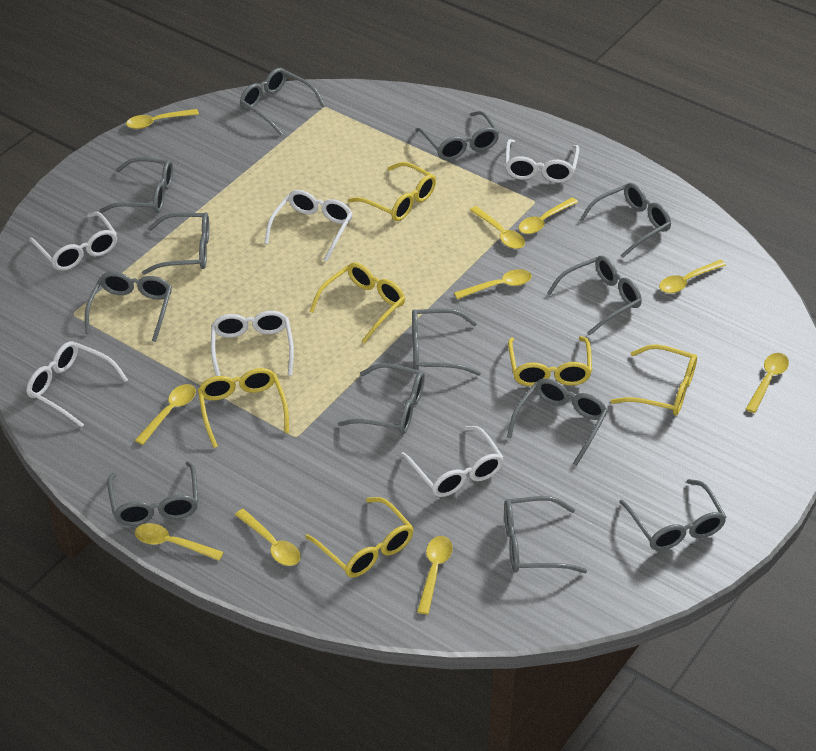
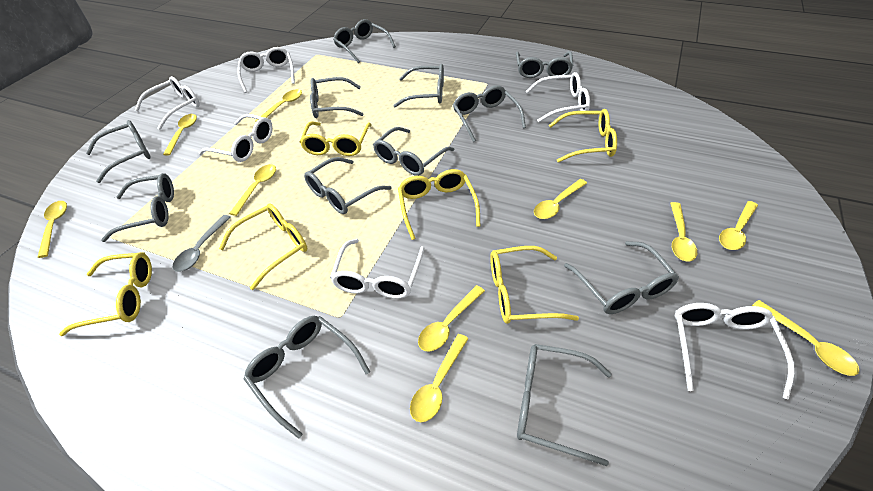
grey glasses: [85,272,172,342] [99,157,173,213] [107,461,198,526] [142,212,209,275] [240,68,325,135] [338,363,425,434] [412,308,481,376] [415,111,500,161] [504,496,587,573] [507,378,608,466] [547,255,642,336] [580,183,671,258] [619,479,726,551] = 13 -> [86,120,151,183] [101,173,174,242] [244,316,370,439] [304,157,391,214] [310,77,363,118] [333,19,396,63] [373,127,455,176] [393,64,444,108] [453,85,526,142] [516,51,573,78] [517,344,612,466] [564,241,679,314] = 12
grey spoon: none = 0 -> [173,215,231,272] = 1

